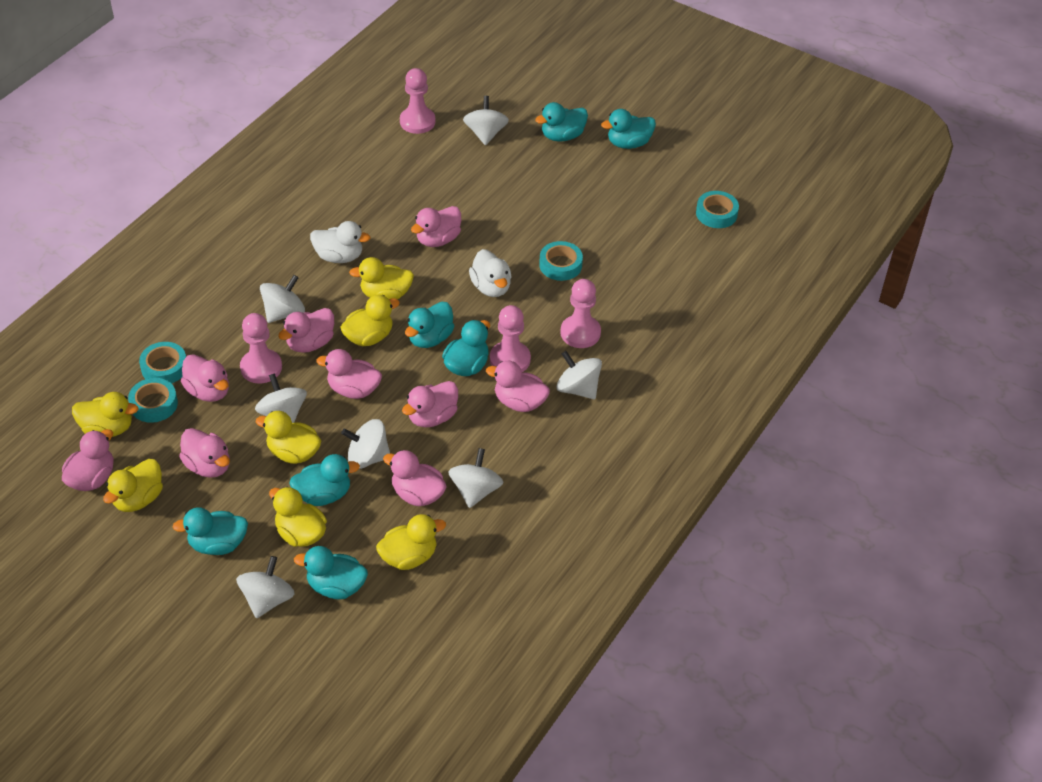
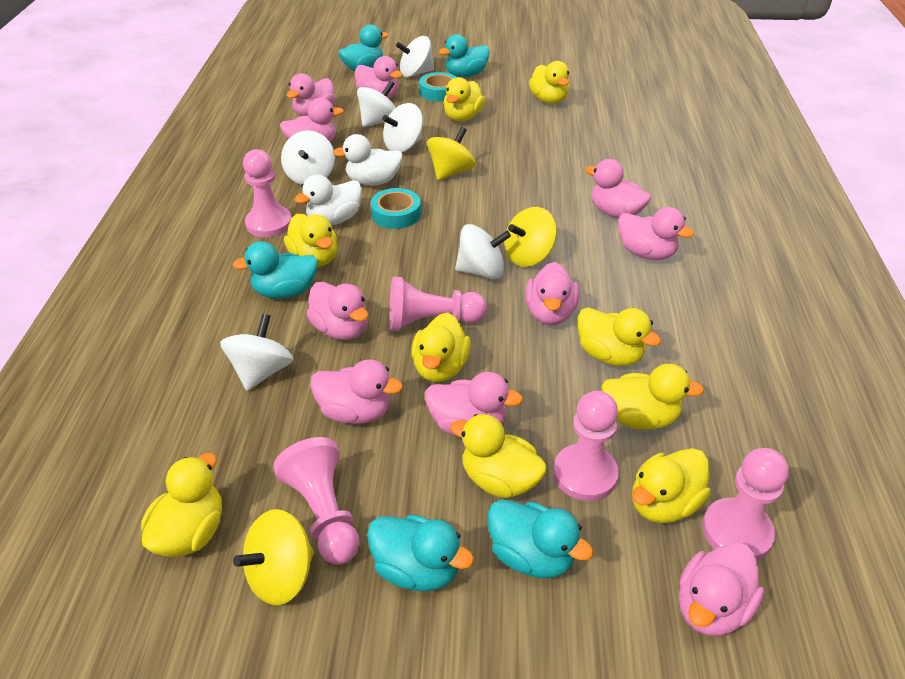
pink duck: [62,429,114,491] [179,428,230,478] [181,354,229,402] [278,308,334,353] [316,349,382,399] [383,450,447,506] [402,381,458,427] [411,206,461,247] [486,361,550,412] = 9 -> [280,98,344,142] [286,73,335,116] [306,282,368,340] [310,359,403,424] [355,56,403,98] [425,372,523,436] [525,262,579,325] [585,159,651,219] [618,207,694,260] [679,542,764,636] = 10
pink pawn: [240,313,282,384] [400,68,436,134] [490,305,531,372] [560,279,601,348] = 4 -> [243,149,292,237] [273,437,360,564] [389,277,487,331] [553,391,619,501] [702,448,789,561] = 5
turquoise duck: [172,507,248,555] [289,454,360,506] [294,546,368,599] [405,302,454,348] [442,320,490,376] [535,102,588,142] [601,109,656,149] = 7 -> [233,241,318,299] [338,24,389,71] [367,515,474,592] [439,34,490,77] [487,499,593,578] = 5
turquoise tape: [128,378,178,423] [139,342,186,384] [539,241,583,281] [696,191,739,228] = 4 -> [371,188,421,229] [419,72,457,102] = 2
white spinning top: [236,556,295,618] [255,373,307,423] [260,275,305,323] [341,419,390,469] [448,448,504,508] [463,96,509,146] [556,351,602,399] = 7 -> [220,314,294,391] [281,131,335,184] [357,81,396,127] [382,103,423,152] [396,36,434,77] [455,224,511,279] = 6
yellow duck: [72,392,139,437] [103,459,163,512] [256,411,321,464] [269,487,327,547] [340,295,400,346] [349,257,414,299] [376,514,446,570] = 7 -> [141,453,222,557] [284,214,337,267] [411,312,471,382] [444,77,485,122] [450,414,547,498] [529,61,569,104] [578,307,661,366] [601,364,704,430] [632,448,711,523] = 9
yellow spinning top: none = 0 -> [233,509,314,605] [427,127,476,180] [504,207,557,267] = 3

